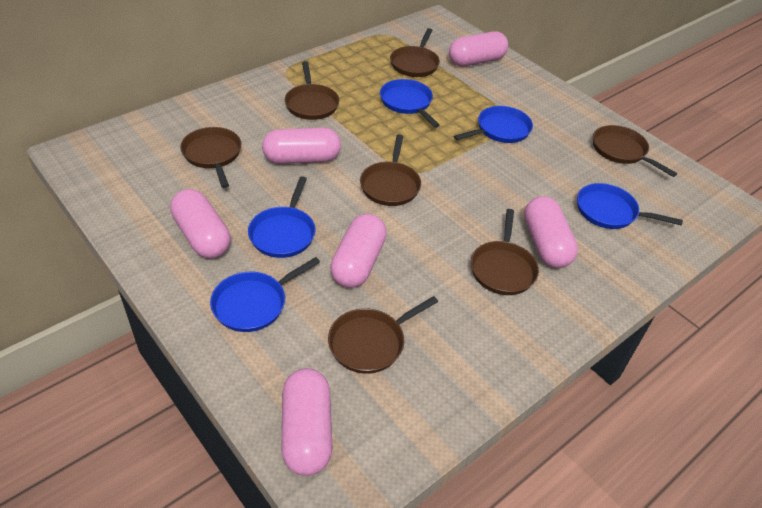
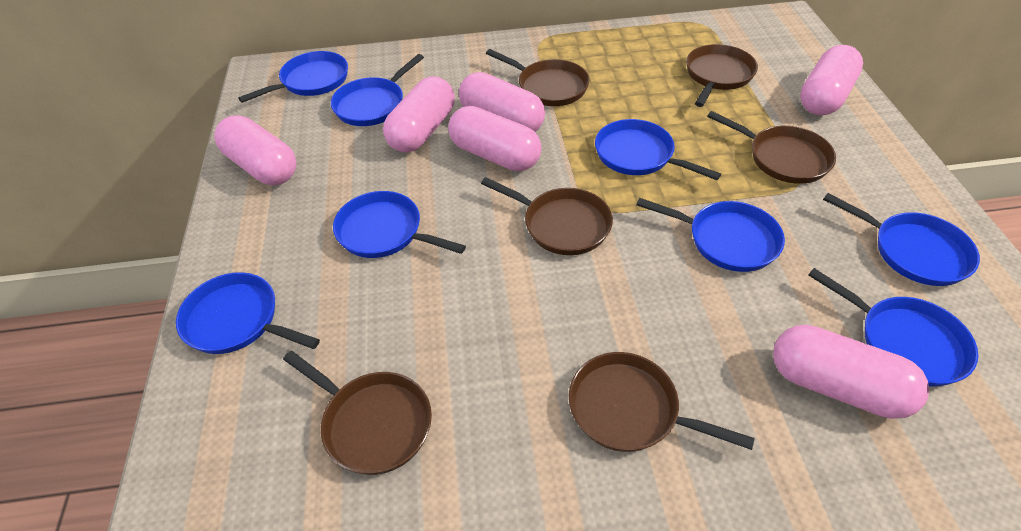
blue pan: [210,257,320,332] [248,176,315,258] [380,79,440,128] [454,106,533,143] [577,183,683,229] = 5 -> [176,272,320,354] [238,51,348,103] [331,54,424,126] [333,191,466,258] [595,119,721,180] [636,198,785,272] [808,268,978,387] [823,193,980,286] = 8
brown pan: [180,127,241,188] [285,61,339,120] [328,296,438,374] [360,135,421,206] [390,28,440,77] [471,209,539,295] [593,125,677,177] = 7 -> [283,351,432,475] [481,177,613,255] [486,49,590,106] [569,352,755,452] [686,44,758,107] [707,111,836,184] = 6

